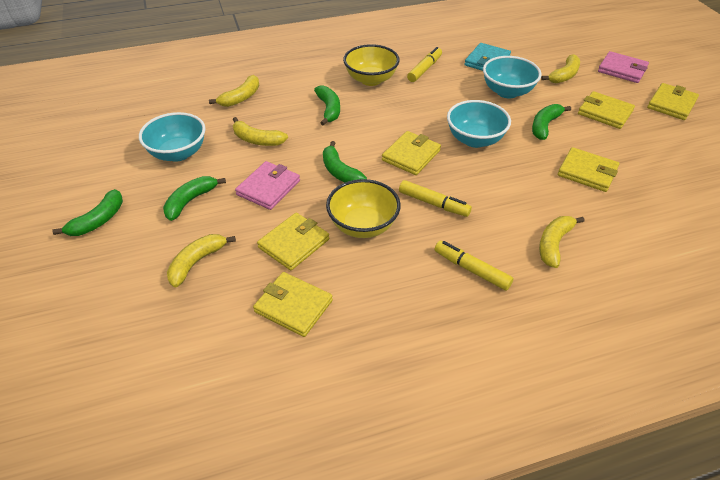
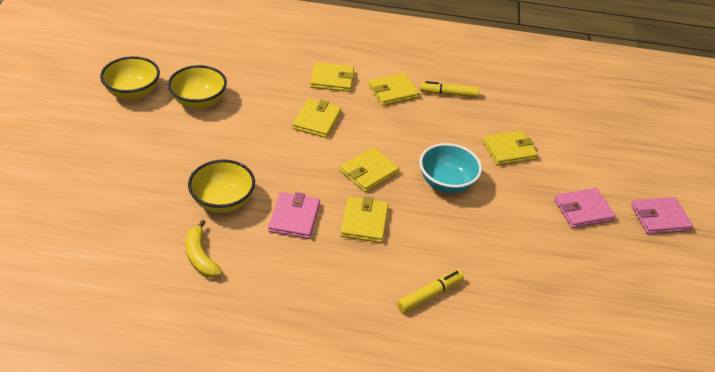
green banana: [52,189,123,236] [163,176,226,221] [314,85,340,125] [323,141,367,183] [532,104,571,140] = 5 -> none = 0
pink wallet: [235,161,300,210] [598,51,649,83] = 2 -> [268,192,320,239] [554,188,616,228] [631,197,693,234] = 3
turquoise bowl: [139,112,206,162] [447,100,511,148] [483,56,542,98] = 3 -> [419,143,482,193] = 1
turquoise wallet: [464,43,511,71] = 1 -> none = 0
yellow banana: [167,234,236,287] [209,75,259,107] [233,117,288,146] [539,216,584,268] [541,54,580,83] = 5 -> [185,220,222,278] = 1
yellow bowl: [326,179,401,238] [343,44,400,86] = 2 -> [100,56,160,100] [168,65,227,109] [188,159,255,213] = 3
yellow marker: [399,180,472,217] [407,47,442,82] [434,241,514,291] = 3 -> [397,270,464,313] [420,81,480,97] = 2

